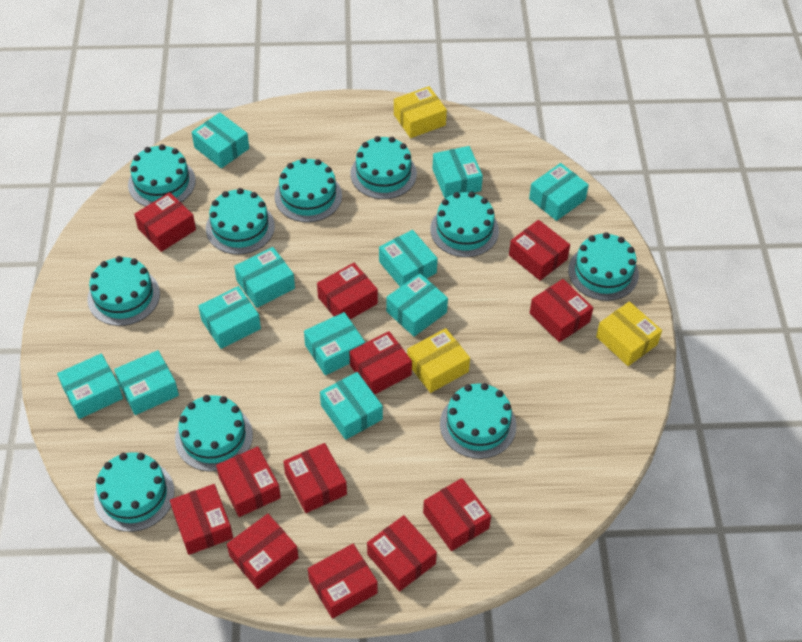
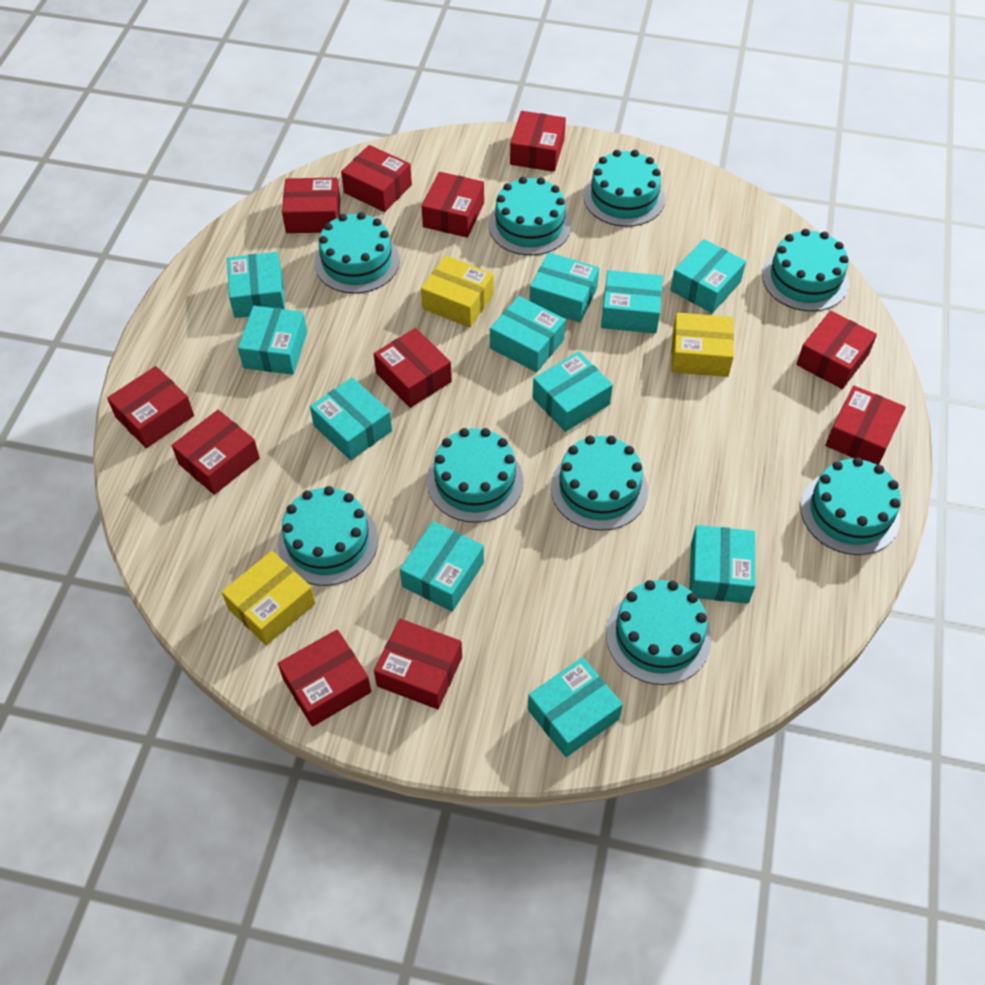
red box: [134,192,196,252] [170,484,233,555] [216,446,281,517] [227,514,299,589] [283,443,347,513] [308,544,378,619] [317,263,378,319] [349,331,412,395] [367,515,437,591] [423,478,491,551] [509,220,570,281] [530,279,593,342] = 12 -> [107,366,194,448] [172,410,260,495] [278,630,371,727] [282,178,340,233] [341,145,412,212] [374,328,452,408] [374,619,462,709] [421,172,484,238] [510,111,566,172] [796,310,877,389] [825,386,906,465] = 11
turquoise cake: [87,256,160,326] [94,452,175,532] [128,144,196,207] [175,395,253,472] [206,188,275,255] [275,158,342,222] [351,136,417,199] [430,192,499,257] [440,383,516,459] [568,232,639,301] = 10 -> [278,486,378,586] [315,212,400,294] [427,428,524,523] [488,177,571,255] [551,436,648,530] [583,150,665,227] [606,580,711,685] [762,229,849,311] [800,457,901,555] = 9

